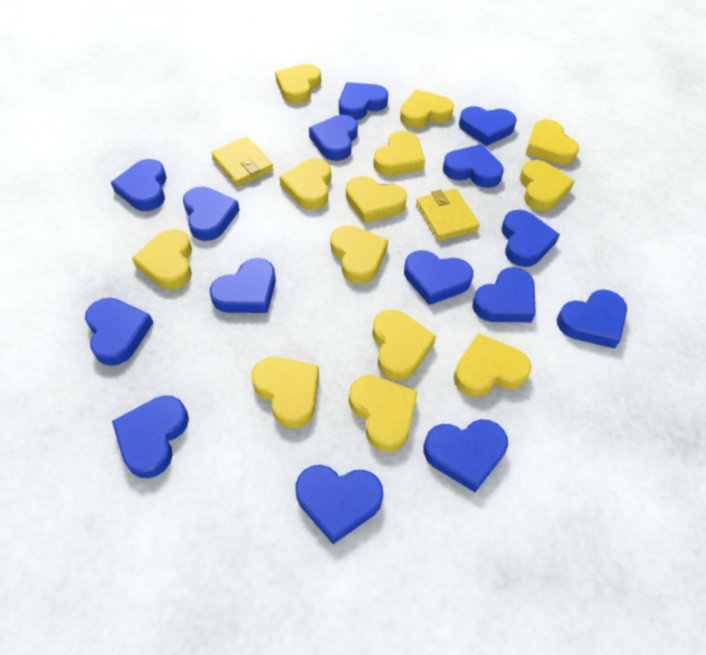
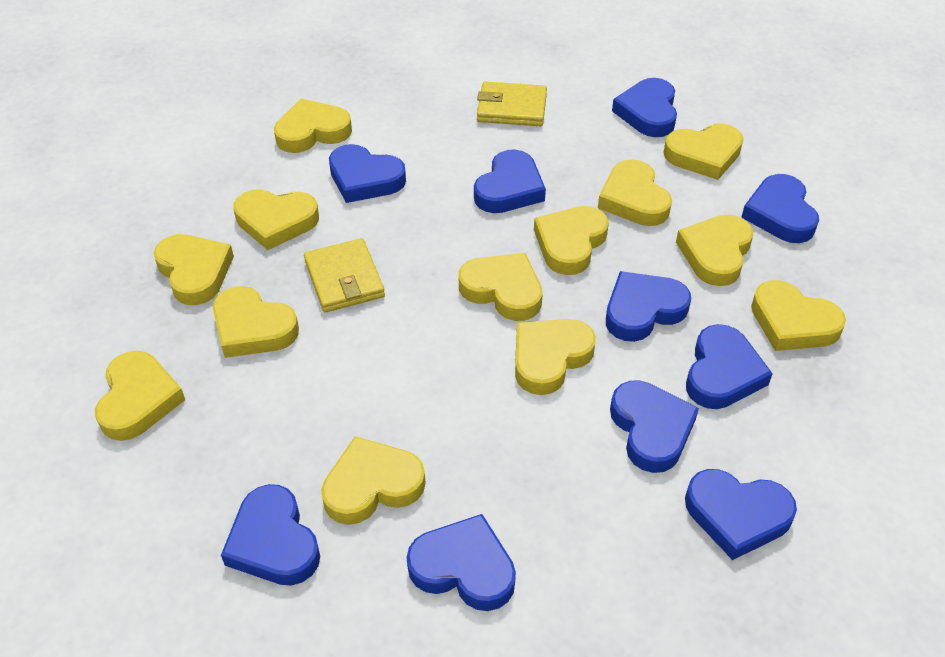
blue heart: [85,298,154,366] [111,159,167,211] [112,395,189,478] [183,187,240,241] [210,258,276,313] [295,465,383,544] [309,115,358,161] [339,82,388,120] [404,250,473,305] [423,419,508,492] [443,144,504,188] [459,106,517,146] [472,267,536,322] [501,210,560,267] [557,289,627,349] = 15 -> [221,484,320,586] [329,144,406,203] [407,514,516,611] [474,149,546,213] [606,271,691,342] [610,380,699,473] [612,78,677,137] [685,469,797,560] [686,324,773,409] [741,174,819,243] = 10

